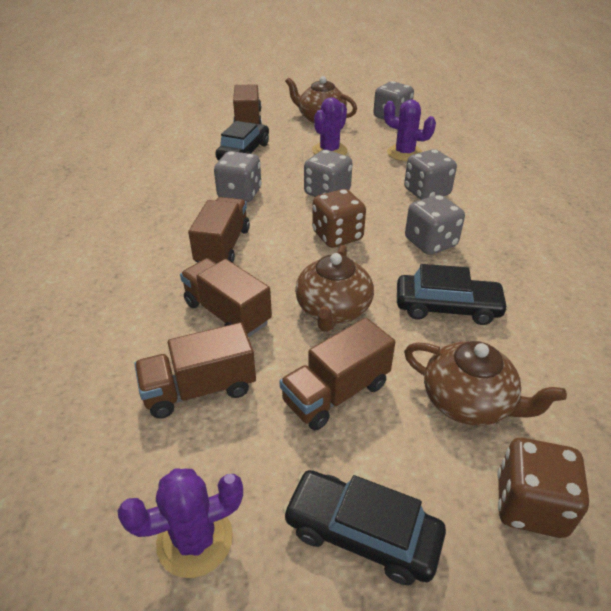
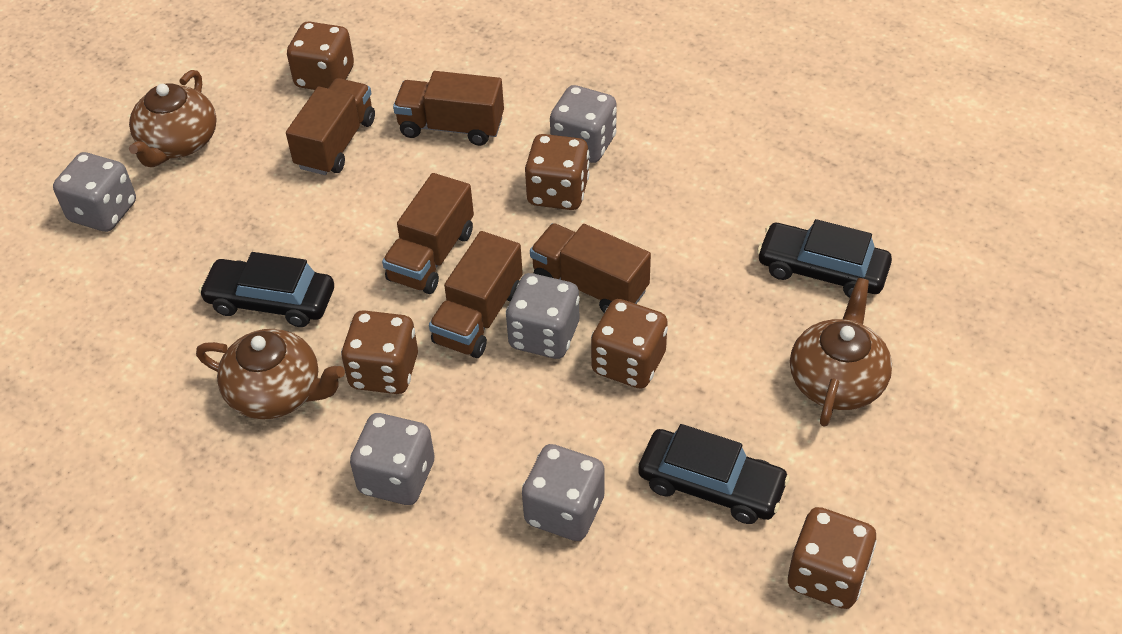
brown dice: [312,189,366,248] [497,438,589,538] = 2 -> [287,22,354,90] [341,310,418,394] [525,134,590,210] [591,299,668,389] [788,507,877,609] = 5
purple cactus: [117,469,243,578] [312,97,347,155] [384,100,436,161] = 3 -> none = 0

